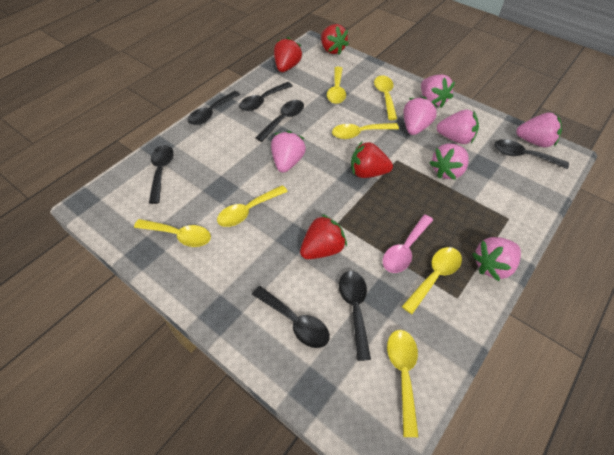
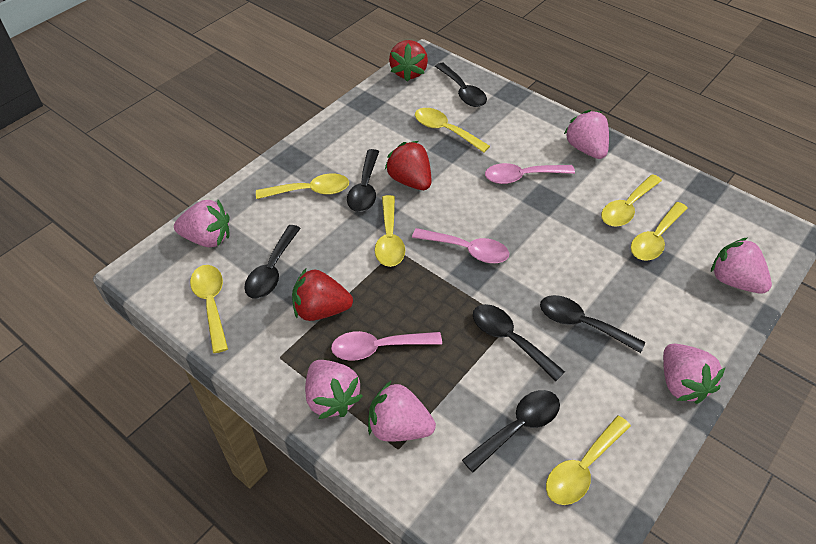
black spoon: [149,145,174,204] [188,91,240,125] [239,82,292,111] [252,286,330,348] [256,100,304,142] [339,271,371,361] [494,139,569,169] = 7 -> [244,225,301,299] [347,149,379,212] [435,63,487,107] [462,390,560,472] [473,304,565,381] [540,295,645,353] = 6
pink spoon: [383,215,433,273] = 1 -> [331,331,442,361] [412,228,509,263] [485,163,575,184] = 3
pink strawberry: [271,131,306,173] [403,96,437,135] [421,74,455,108] [430,143,469,180] [436,109,479,144] [472,237,521,281] [516,112,562,147] = 7 -> [174,200,230,247] [305,360,363,419] [368,380,436,442] [564,110,609,159] [663,344,726,404] [711,238,772,294] = 6
red strawberry: [274,37,302,72] [300,214,347,259] [321,24,349,55] [351,142,393,178] = 4 -> [292,268,353,321] [385,141,431,190] [389,40,428,82] = 3

